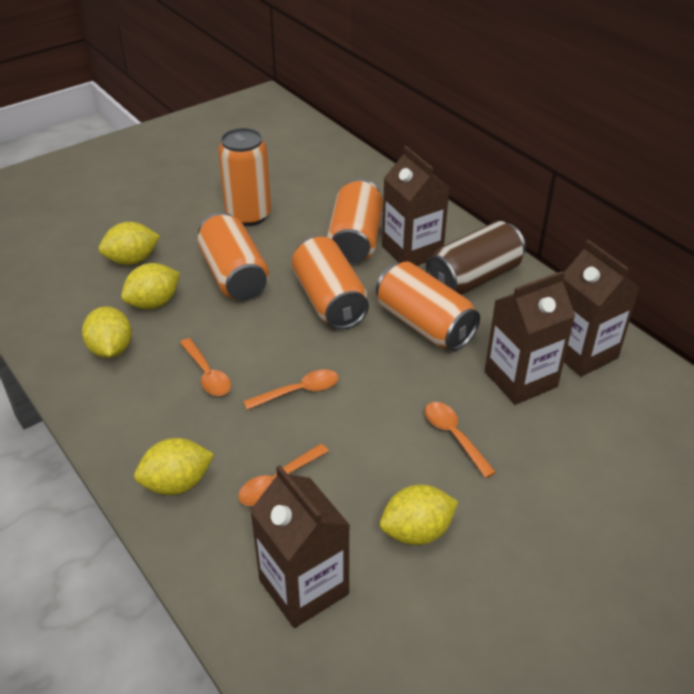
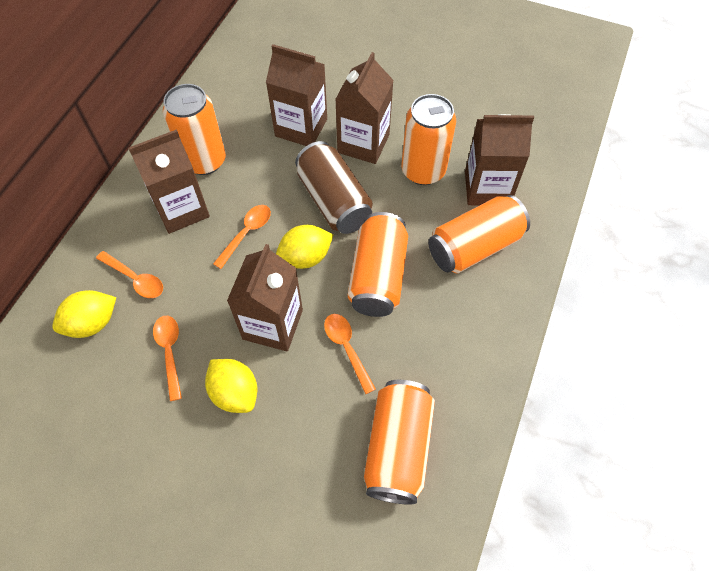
brown carton: [250,465,350,628] [382,146,449,266] [485,271,575,405] [563,240,640,377] = 4 -> [128,129,210,234] [227,244,303,351] [266,44,327,146] [335,52,394,164] [465,114,534,205] = 5
yellow lemon: [82,306,132,358] [99,222,160,265] [121,263,180,310] [134,438,214,495] [380,484,458,545] = 5 -> [52,290,116,338] [205,359,257,413] [276,225,333,269] = 3

